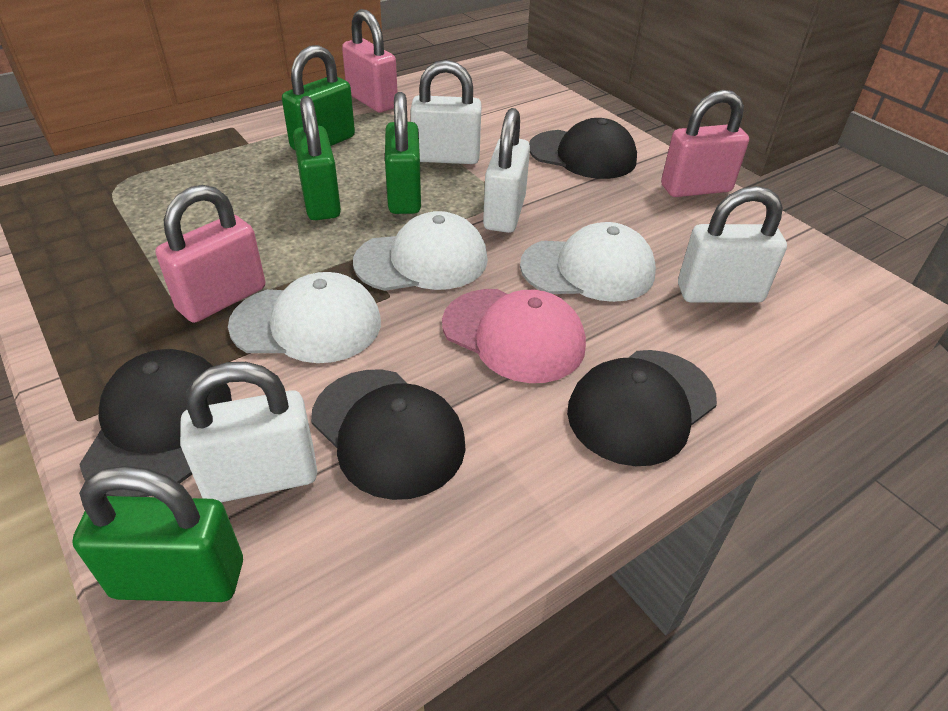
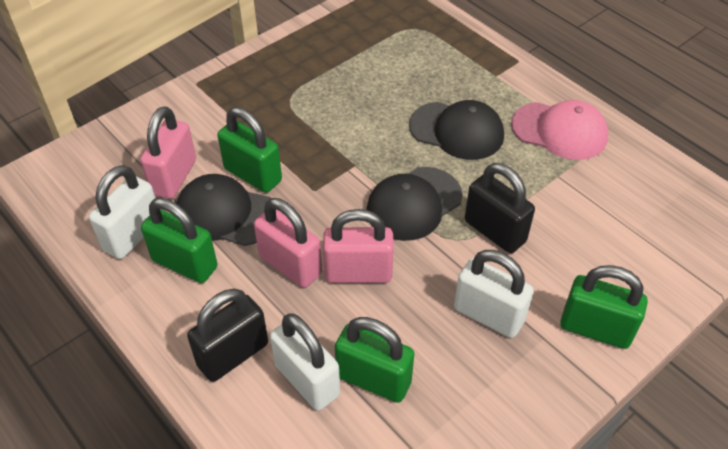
black cap: [79,349,232,497] [311,370,466,500] [529,118,637,179] [567,350,717,466] = 4 -> [176,174,271,246] [366,167,463,241] [409,100,504,160] = 3
black padlock: none = 0 -> [187,289,268,382] [465,163,535,253] = 2
white cap: [228,272,381,363] [353,211,488,291] [520,222,656,302] = 3 -> none = 0
white padlock: [180,362,317,502] [410,60,482,164] [483,108,530,233] [678,186,787,303] = 4 -> [89,165,156,259] [270,313,340,411] [454,250,534,338] = 3

